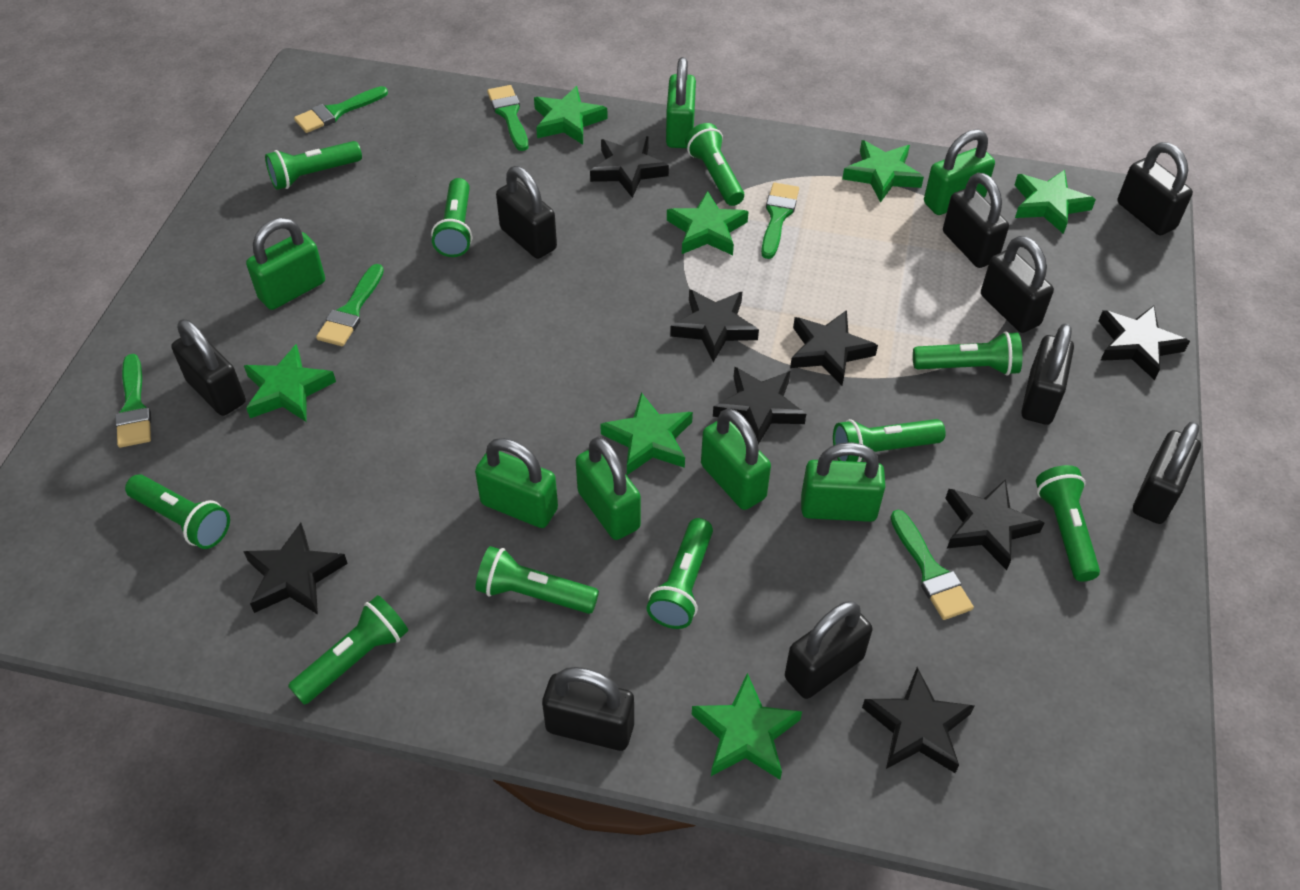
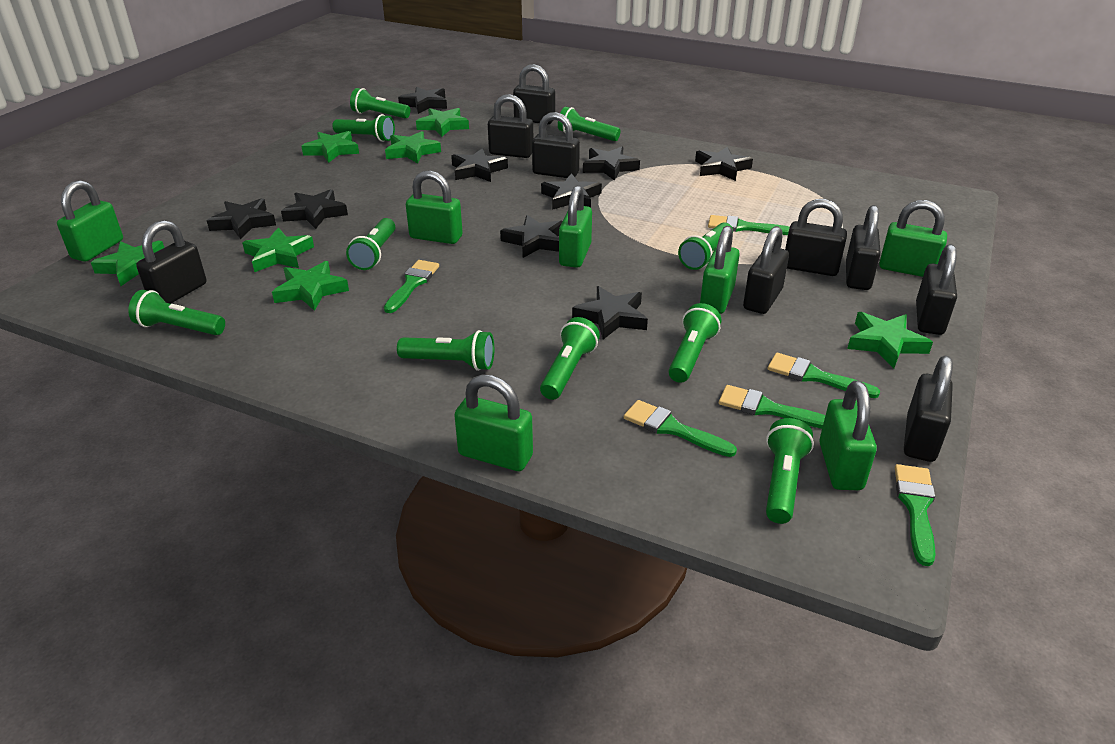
black star: [243,523,348,615] [590,136,669,198] [670,289,759,362] [713,366,806,444] [790,310,878,386] [862,667,975,773] [945,479,1044,570] [1098,306,1190,380] = 8 -> [206,198,276,239] [281,189,348,229] [398,87,447,114] [451,148,508,182] [500,215,563,258] [541,174,602,210] [572,286,648,340] [583,147,640,181] [695,147,753,181] = 9

